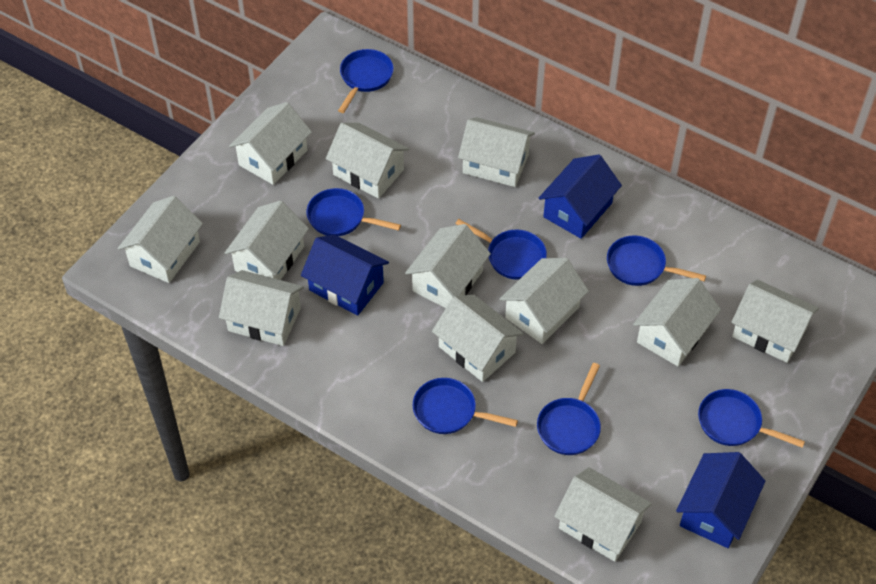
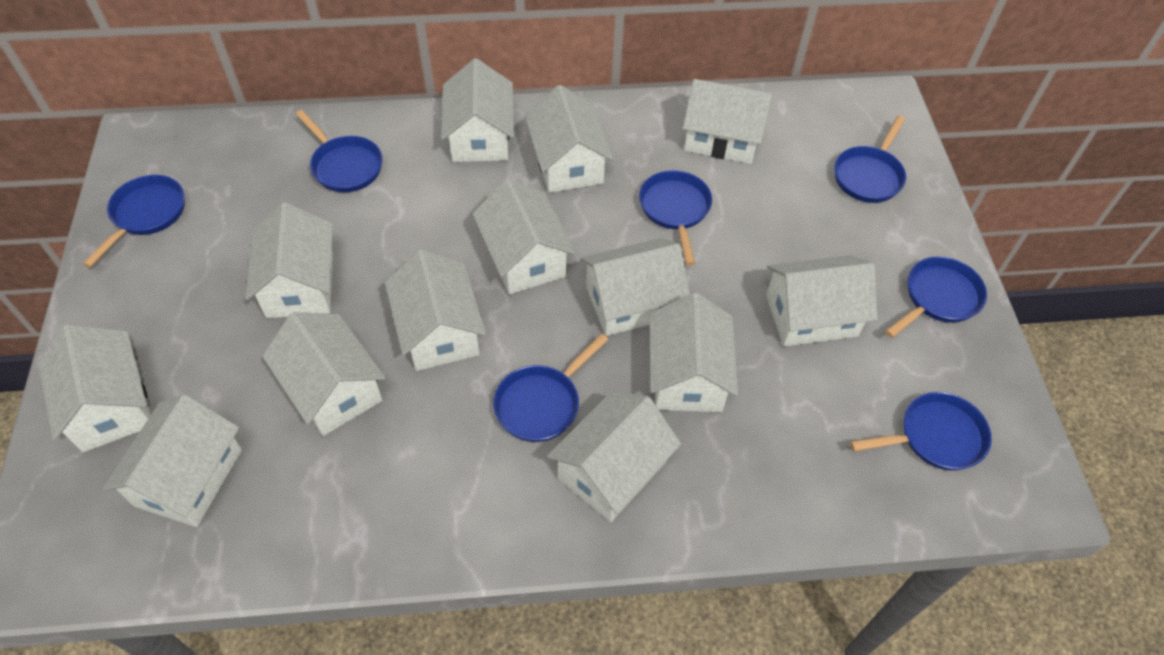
blue house: [301,234,389,316] [538,155,622,239] [676,452,766,548] = 3 -> none = 0
white house: [118,196,203,283] [219,270,304,346] [225,201,309,280] [229,102,312,185] [326,123,409,199] [405,224,491,308] [432,295,524,382] [458,117,535,187] [500,258,589,344] [554,467,652,562] [633,278,721,366] [731,279,819,363] = 12 -> [38,324,151,452] [103,394,242,527] [245,202,333,318] [262,312,386,436] [385,250,486,371] [441,58,514,162] [473,178,576,295] [525,85,614,193] [547,391,681,522] [580,238,690,336] [649,292,738,412] [683,79,772,164] [766,255,878,346] = 13

